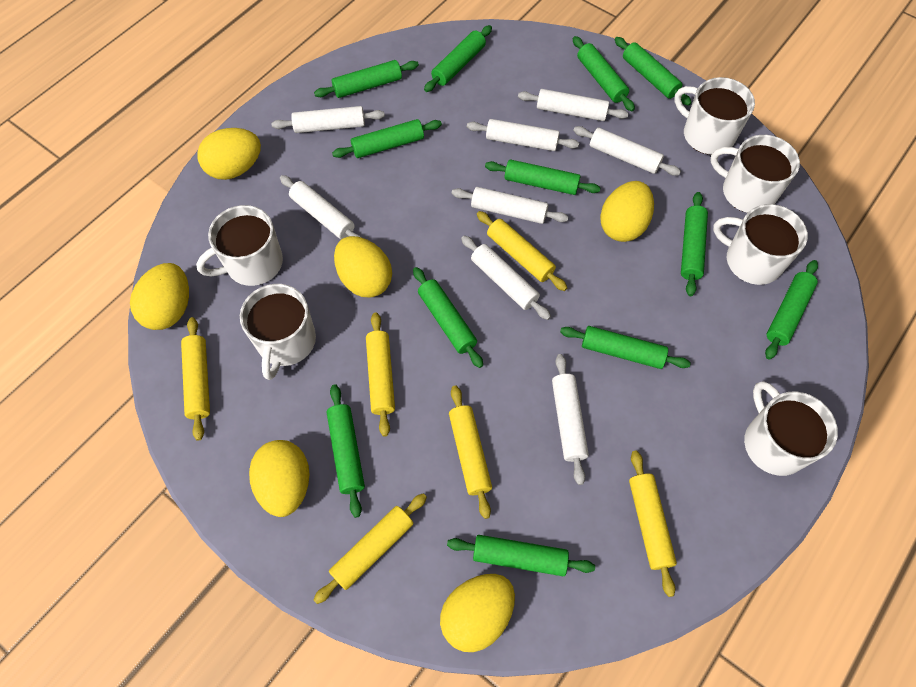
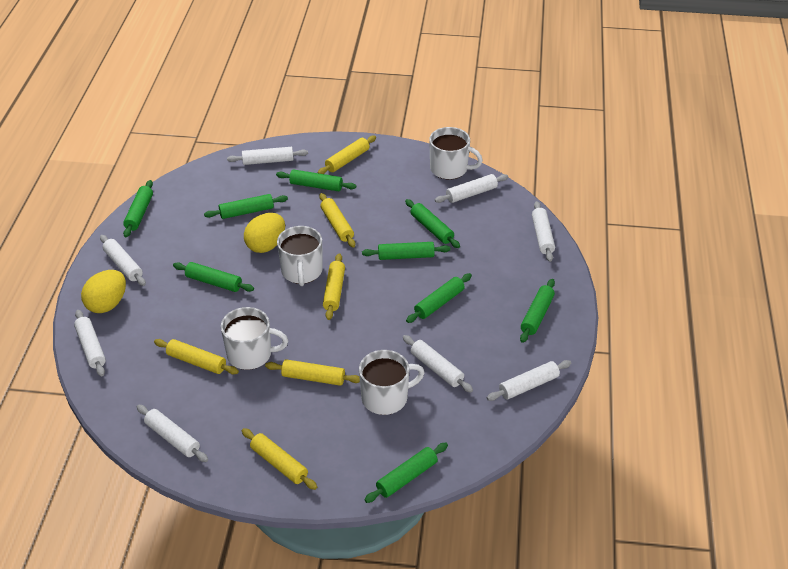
green rolling pin: [314,60,419,98] [327,384,365,518] [332,119,442,158] [413,267,483,368] [424,25,492,92] [447,535,595,576] [485,159,600,195] [560,326,691,369] [573,36,635,111] [615,37,692,106] [681,192,708,296] [765,260,818,360] = 12 -> [123,180,153,237] [173,262,254,292] [204,194,288,219] [276,169,356,191] [362,242,451,260] [364,442,448,503] [405,199,460,248] [406,273,472,323] [520,279,555,343] = 9
white mug: [196,205,283,286] [240,284,316,380] [674,77,755,155] [710,135,800,213] [713,204,808,285] [744,381,838,476] = 6 -> [221,307,288,370] [277,226,323,286] [359,350,425,415] [429,127,483,180] = 4
yellow egg: [130,263,189,330] [197,128,261,180] [249,440,310,517] [334,236,392,298] [440,574,515,652] [600,181,654,242] = 6 -> [81,270,126,313] [244,213,285,253] = 2

